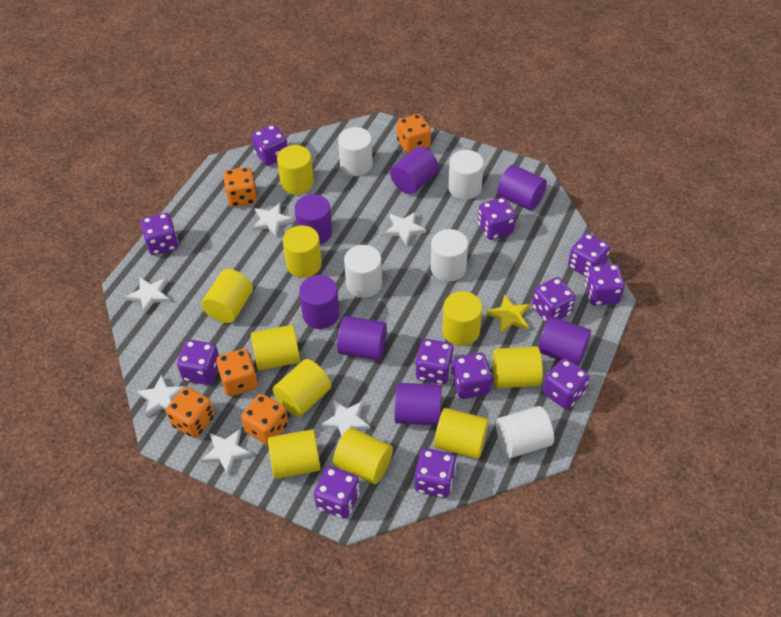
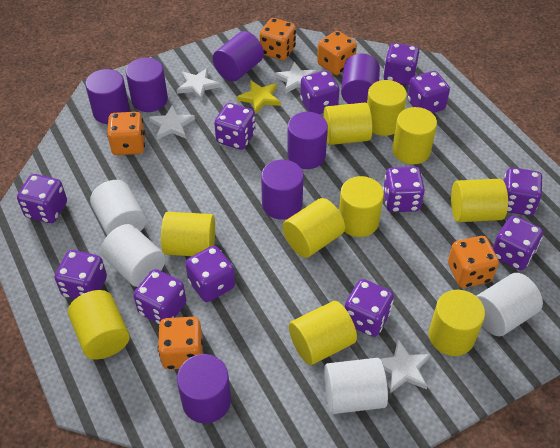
white cylinder: [338,127,373,176] [344,245,382,298] [431,229,468,282] [448,150,484,200] [496,406,554,458] = 5 -> [90,180,146,236] [101,224,166,287] [324,358,388,414] [476,273,543,336] = 4
white star: [125,277,170,314] [137,374,185,417] [201,429,252,475] [252,203,294,237] [321,400,370,436] [384,212,426,246] = 6 -> [149,105,195,140] [177,68,220,101] [274,62,317,94] [380,339,431,393] = 4

